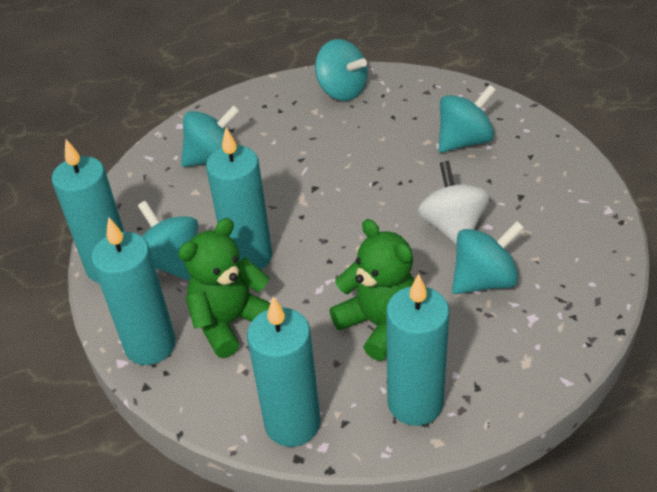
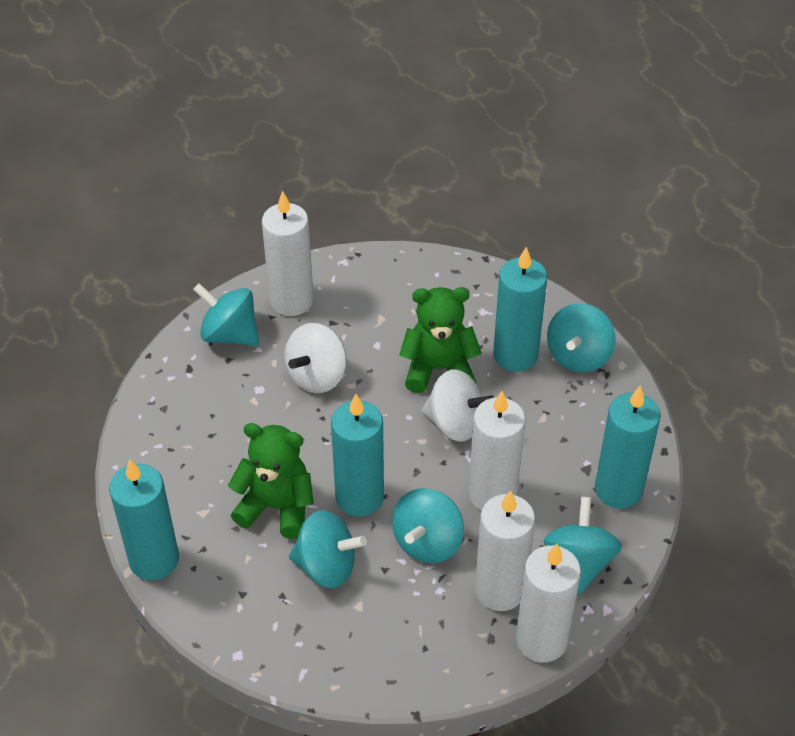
turquoise candle: [52,139,124,283] [91,217,176,365] [206,128,272,270] [247,297,320,447] [386,274,449,426] = 5 -> [109,459,179,581] [331,394,384,517] [493,247,548,372] [595,386,661,509] = 4
white candle: none = 0 -> [262,191,314,316] [469,391,526,510] [475,491,535,611] [516,544,581,663] = 4
white spinning top: [418,161,490,244] = 1 -> [284,323,347,393] [421,369,494,442] = 2

